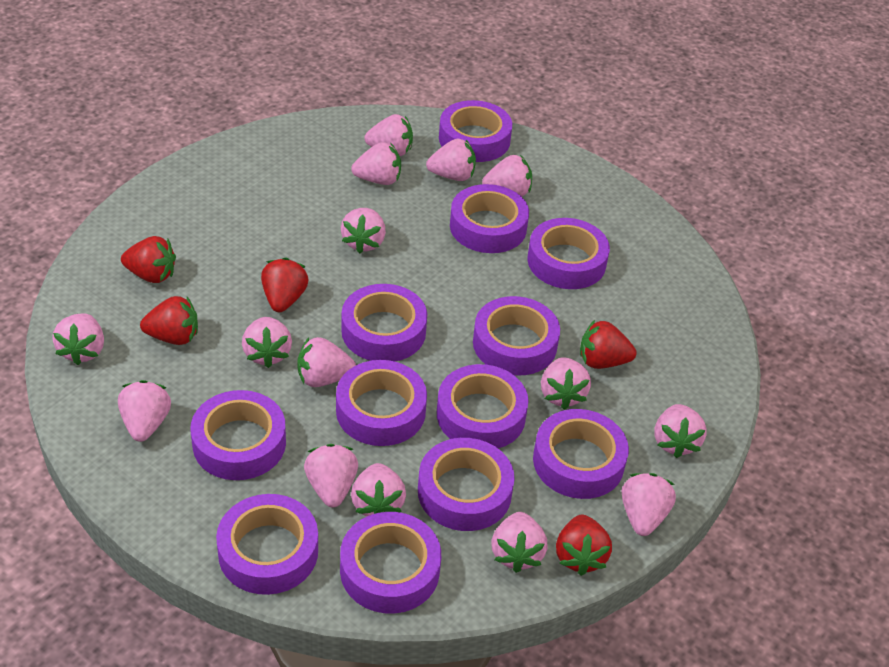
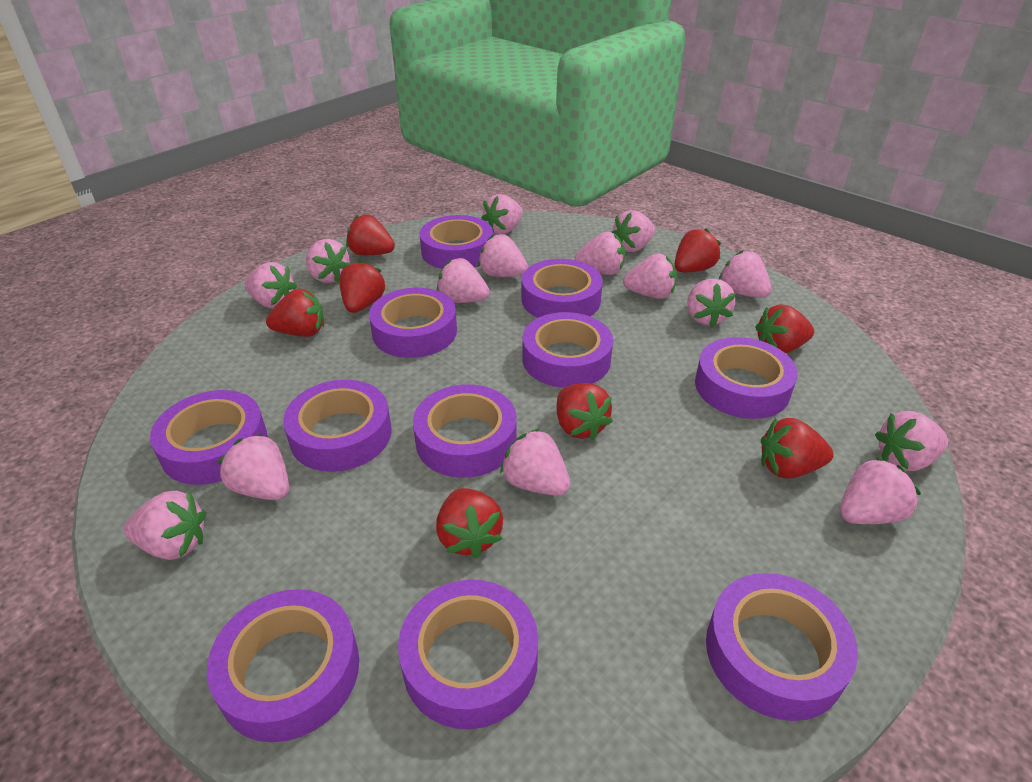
purple tape: [190,390,286,480] [216,494,318,595] [336,360,427,446] [340,512,441,614] [341,284,427,362] [418,438,515,531] [437,364,529,448] [439,100,512,162] [450,184,529,253] [473,296,560,375] [527,218,610,289] [533,409,629,499] = 12 -> [150,390,268,485] [207,589,359,742] [283,380,391,472] [369,288,457,358] [398,580,538,729] [413,384,517,478] [420,215,493,269] [522,259,603,318] [522,312,613,388] [695,337,798,419] [706,573,858,721] = 11
red strawberry: [121,236,176,283] [140,296,198,345] [261,257,309,312] [556,515,612,576] [580,320,637,369] = 5 -> [266,289,324,337] [339,260,386,313] [346,215,395,256] [436,488,503,558] [556,383,613,440] [674,228,721,272] [755,304,814,353] [761,418,834,479] = 8

